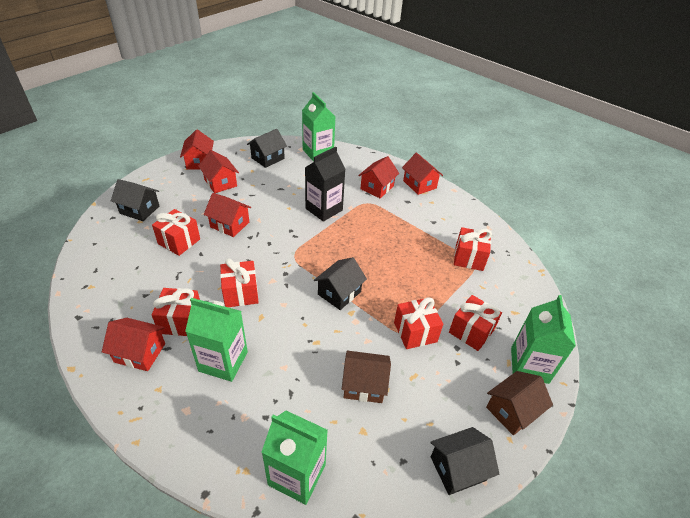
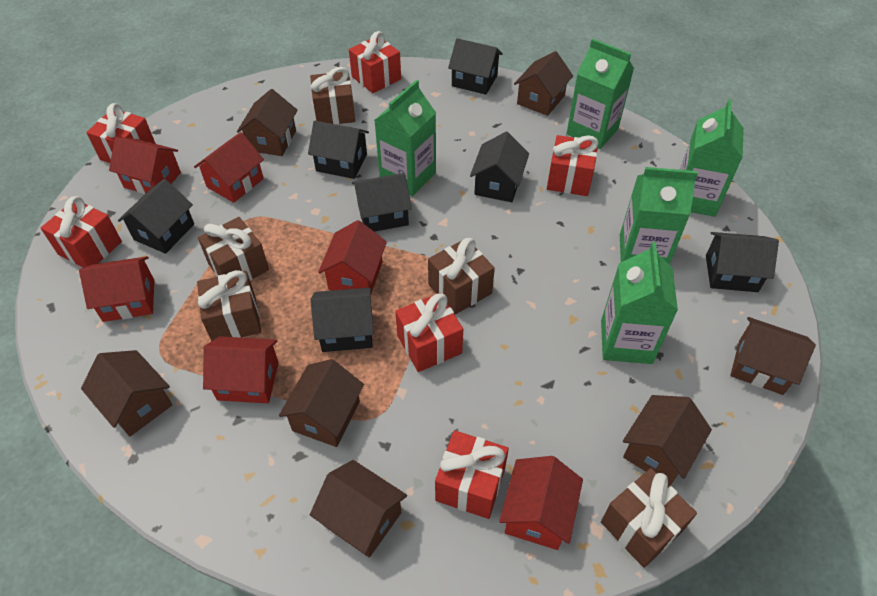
black carton: [305,147,346,222] = 1 -> none = 0
black house: [111,179,159,221] [247,129,287,168] [314,257,367,310] [430,427,499,495] = 4 -> [118,179,194,254] [308,121,369,179] [311,287,374,352] [352,173,412,232] [448,38,503,95] [470,132,529,202] [706,232,779,292] = 7
brown gift: none = 0 -> [197,270,261,341] [198,217,269,281] [310,67,355,125] [428,238,495,315] [601,468,697,568] = 5
brown house: [342,351,391,403] [486,371,553,435] = 2 -> [81,350,172,437] [237,89,297,156] [279,359,364,447] [310,460,407,558] [514,51,573,116] [623,395,712,486] [730,317,816,395] = 7
green carton: [185,298,248,382] [262,411,328,505] [302,92,336,161] [511,295,576,384] = 4 -> [374,80,436,196] [566,39,634,149] [601,242,678,364] [620,167,698,265] [680,99,744,217] = 5

